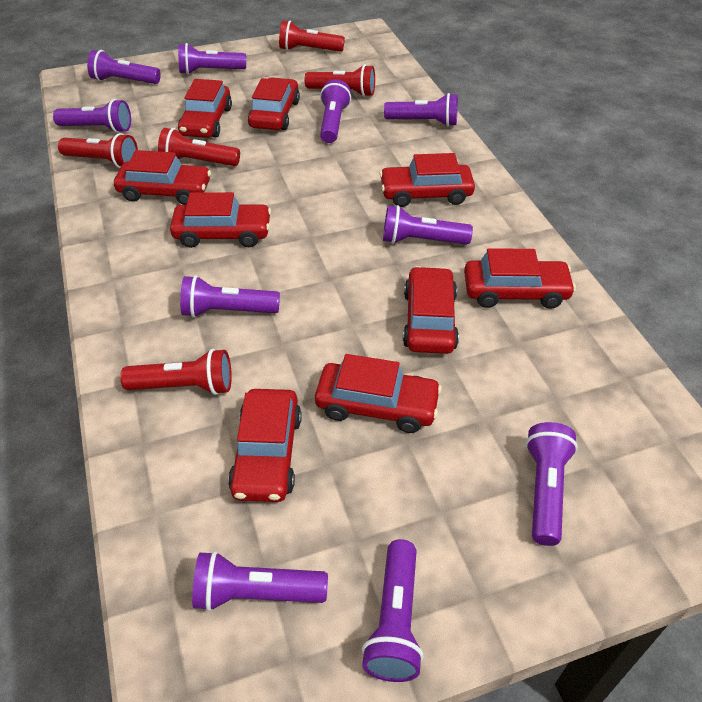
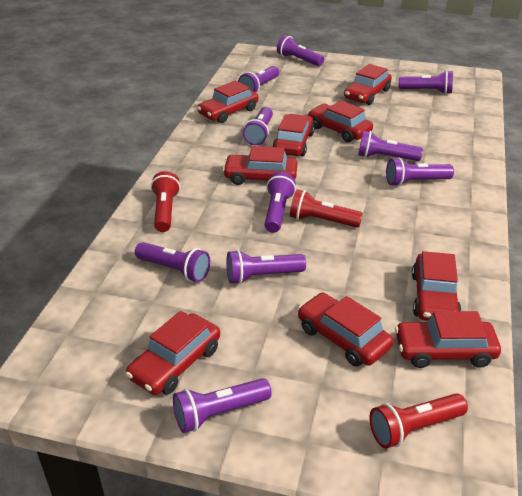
red flashlight: [58,133,138,168] [120,349,232,395] [158,128,240,166] [279,21,345,52] [304,64,375,97] = 5 -> [151,171,181,232] [290,189,363,228] [369,393,468,448] = 3

